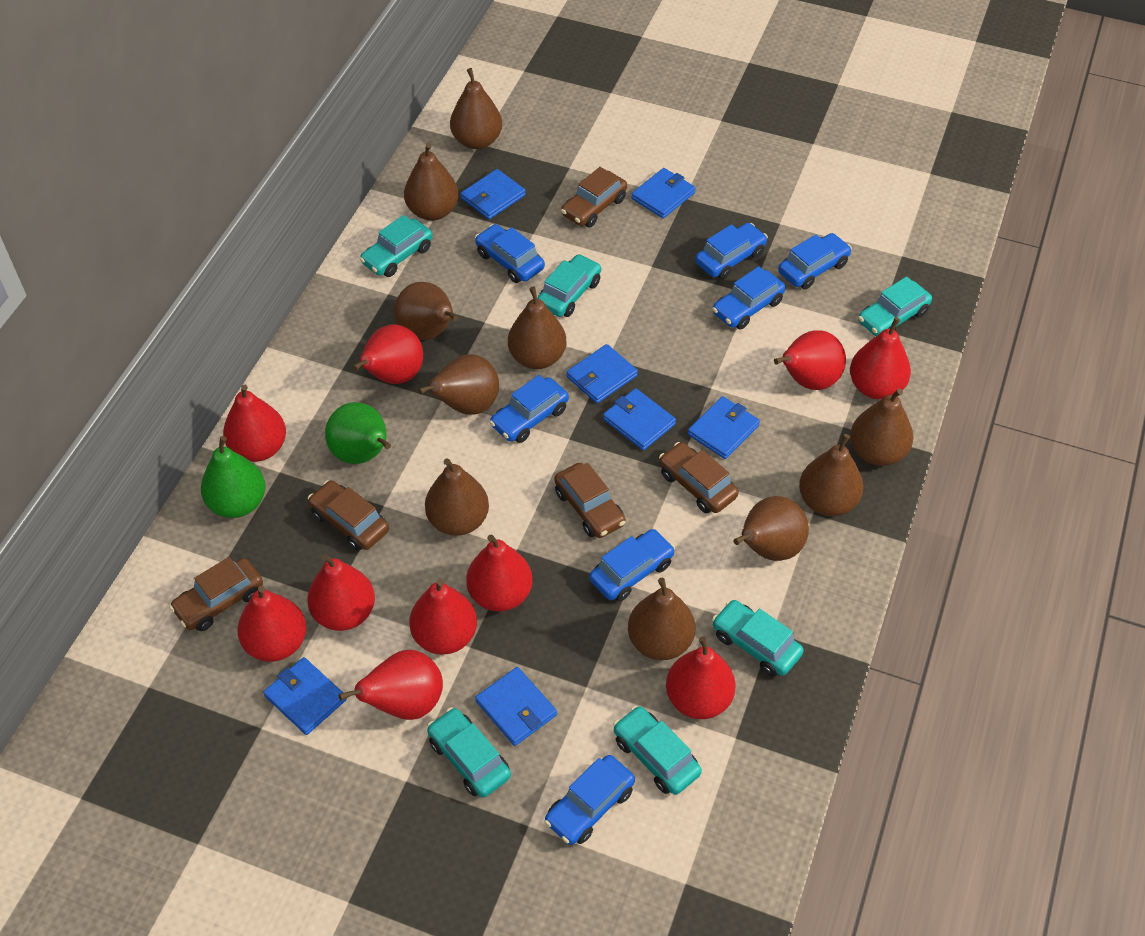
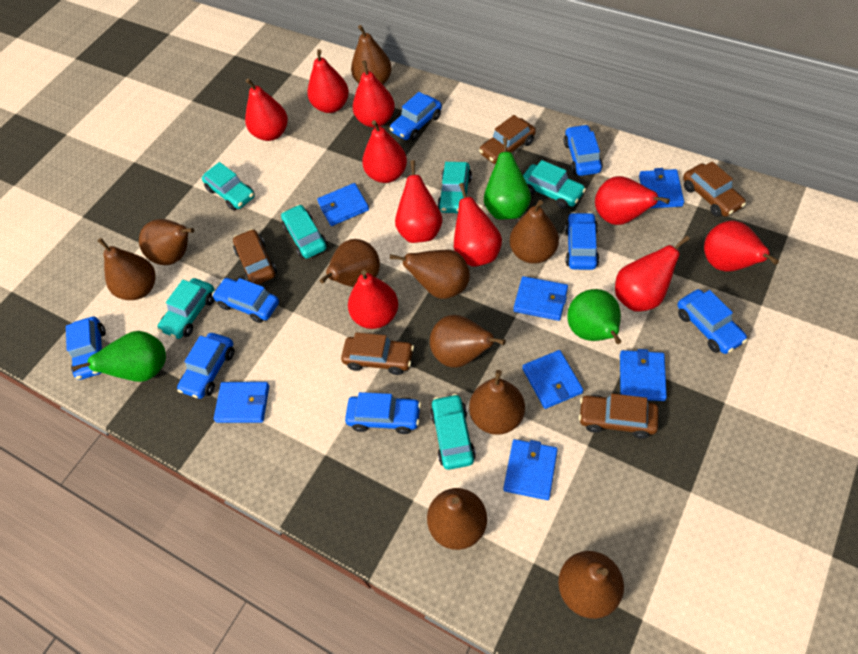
blue car: [475,224,545,283] [489,375,569,443] [544,755,635,845] [589,529,675,601] [695,223,768,279] [712,266,786,329] [778,233,852,289] = 7 -> [66,317,106,380] [177,333,234,399] [212,278,279,323] [345,392,421,434] [390,92,442,141] [564,124,603,176] [565,212,599,270] [677,289,748,354] = 8
green pear: [201,436,266,518] [325,402,391,464] = 2 -> [72,331,166,382] [484,137,531,220] [567,289,621,344] = 3

